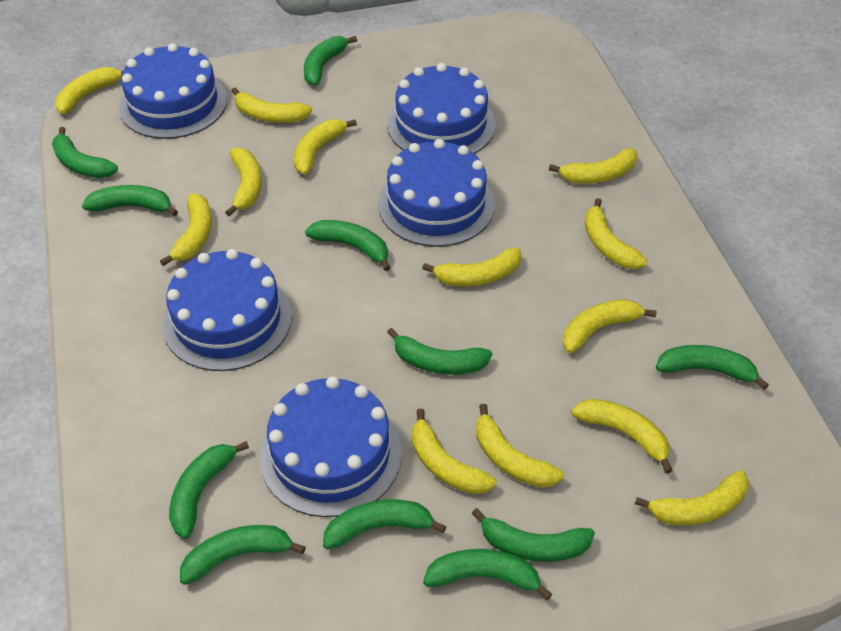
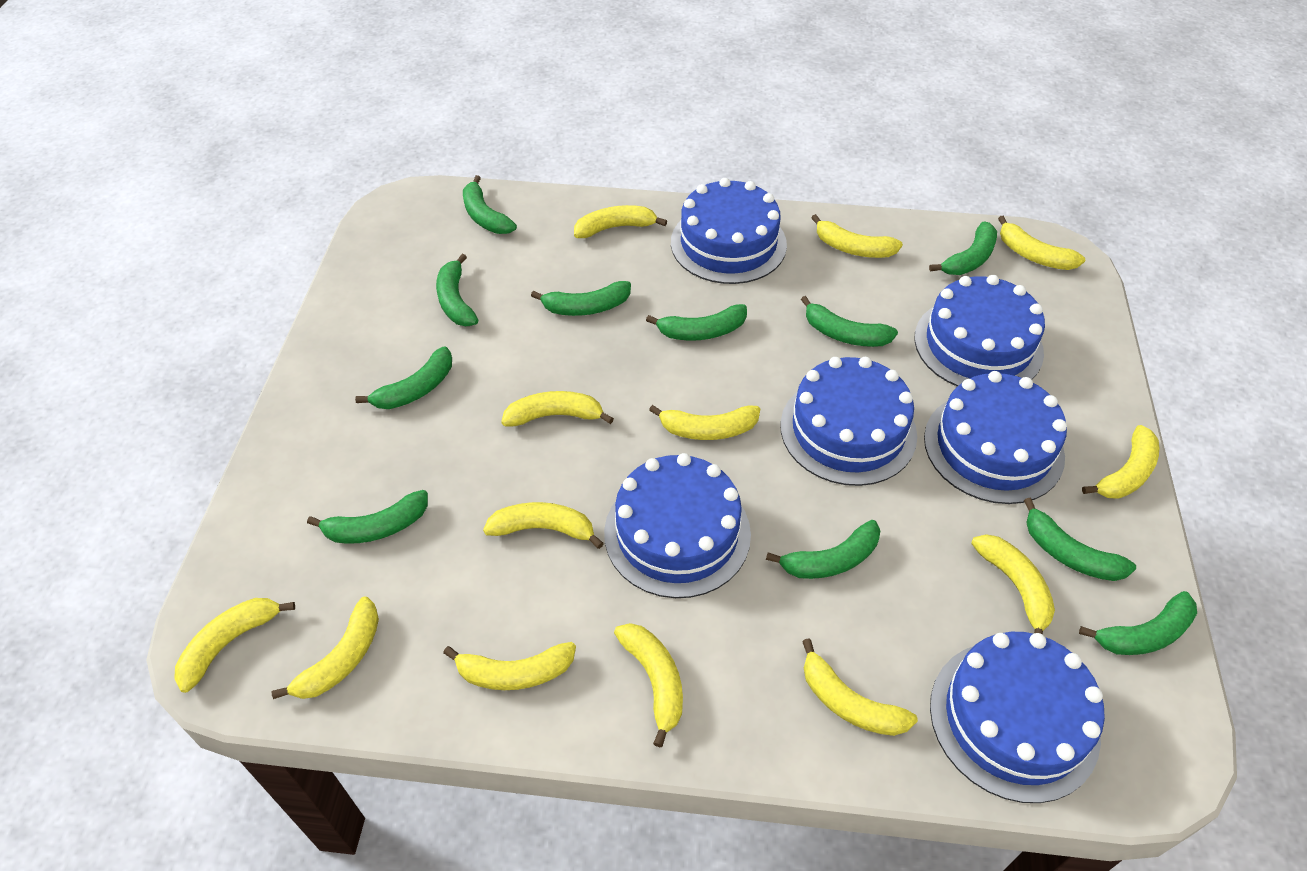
blue cake: [119,43,227,139] [163,249,292,371] [260,376,402,517] [378,139,495,247] [387,63,496,154] = 5 -> [604,453,751,598] [671,178,787,284] [780,357,917,486] [914,275,1045,386] [924,371,1067,504] [930,632,1105,803] = 6

